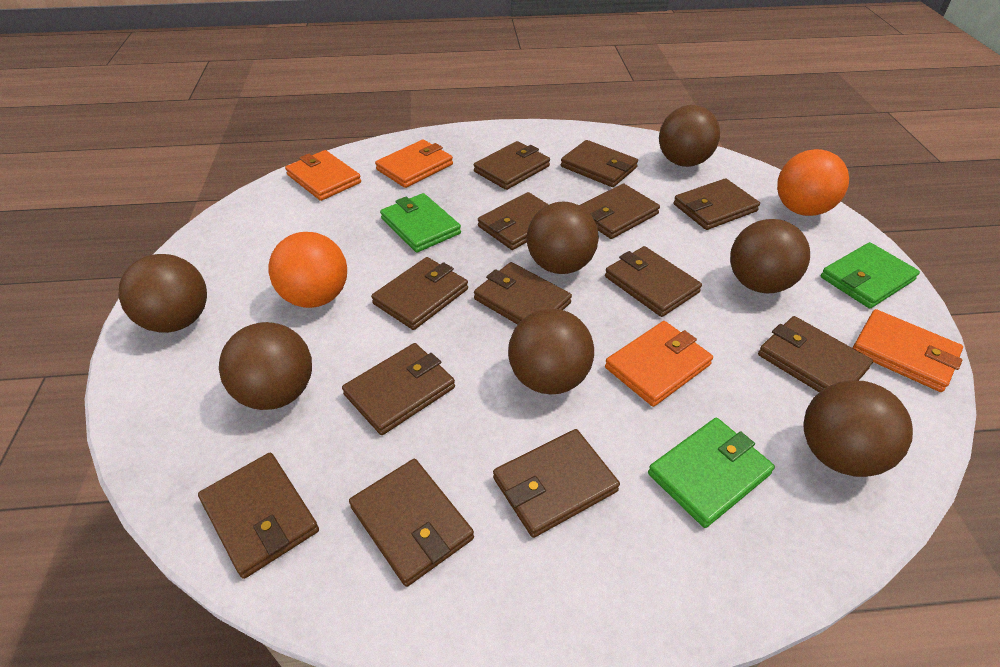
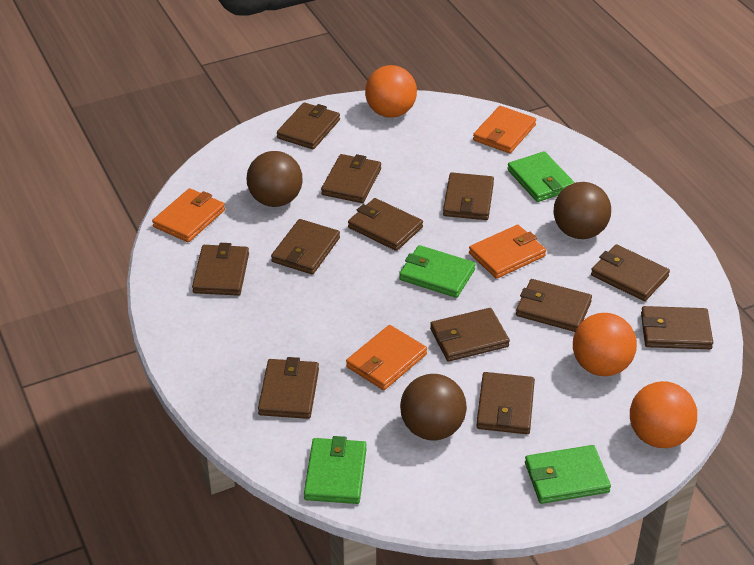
brown ball: [118,254,207,333] [219,322,312,410] [508,308,594,394] [527,202,599,274] [659,105,720,167] [730,219,810,293] [803,380,913,477] = 7 -> [247,151,302,207] [400,374,467,440] [554,182,611,239] = 3
brown wallet: [198,453,319,579] [342,343,455,435] [349,459,474,587] [371,257,468,330] [474,141,550,190] [474,262,572,325] [478,192,549,250] [493,429,620,538] [561,140,638,187] [579,183,660,239] [605,246,702,317] [673,178,760,230] [758,316,873,392] = 13 -> [192,243,249,296] [258,357,319,419] [271,219,340,275] [277,102,340,149] [321,154,381,203] [348,198,423,251] [430,308,510,362] [443,173,494,220] [476,372,535,434] [516,279,592,332] [591,244,670,301] [641,306,713,349] = 12
green wallet: [380,193,461,252] [648,418,775,528] [821,242,920,309] = 3 -> [304,436,367,504] [399,245,476,298] [507,151,575,202] [525,445,611,504] = 4
orange ball: [268,232,347,308] [777,149,849,216] = 2 -> [365,65,417,118] [573,313,637,376] [630,381,697,448] = 3

